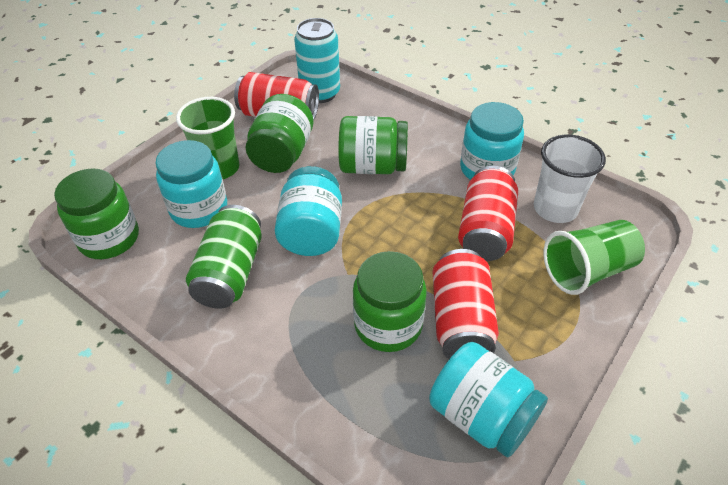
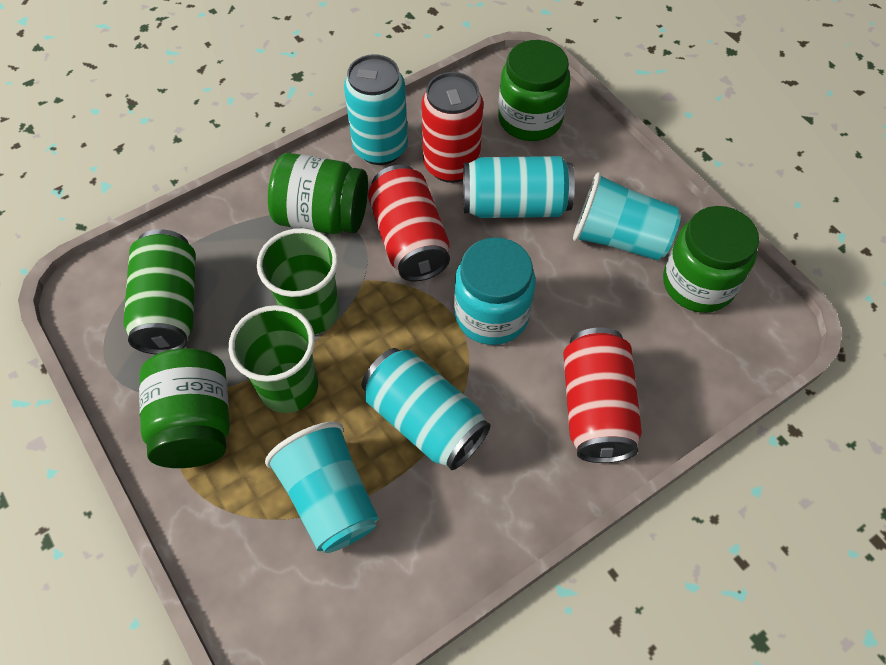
turquoise can: [294,18,340,103] = 1 -> [344,54,408,165] [361,348,490,470] [463,156,575,218] = 3
turquoise cup: none = 0 -> [265,421,378,553] [573,172,681,260] = 2
turquoise jar: [155,140,227,228] [275,166,342,256] [429,342,548,457] [460,102,524,180] = 4 -> [454,237,536,345] = 1
white cup: [534,134,606,223] = 1 -> none = 0

